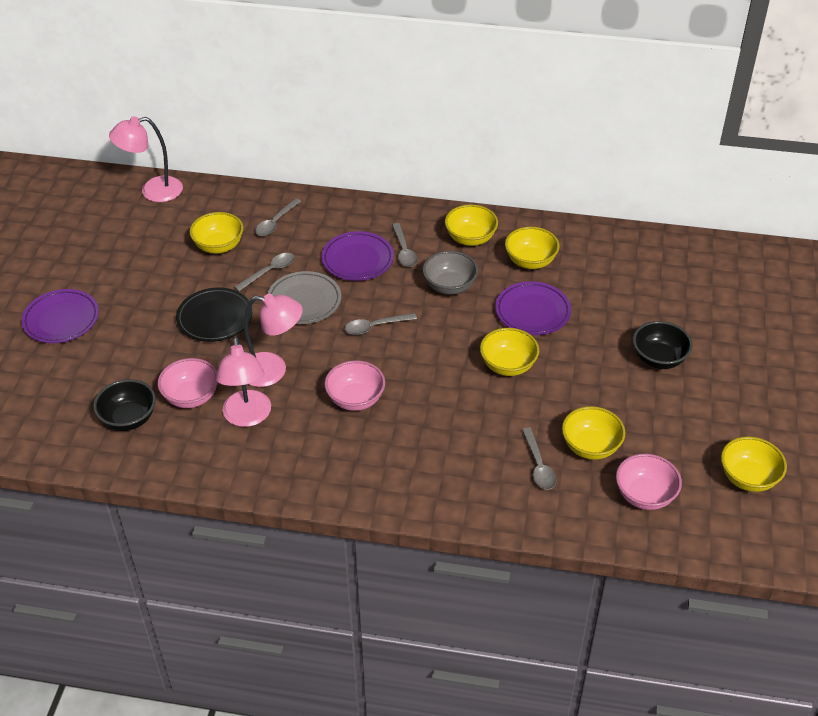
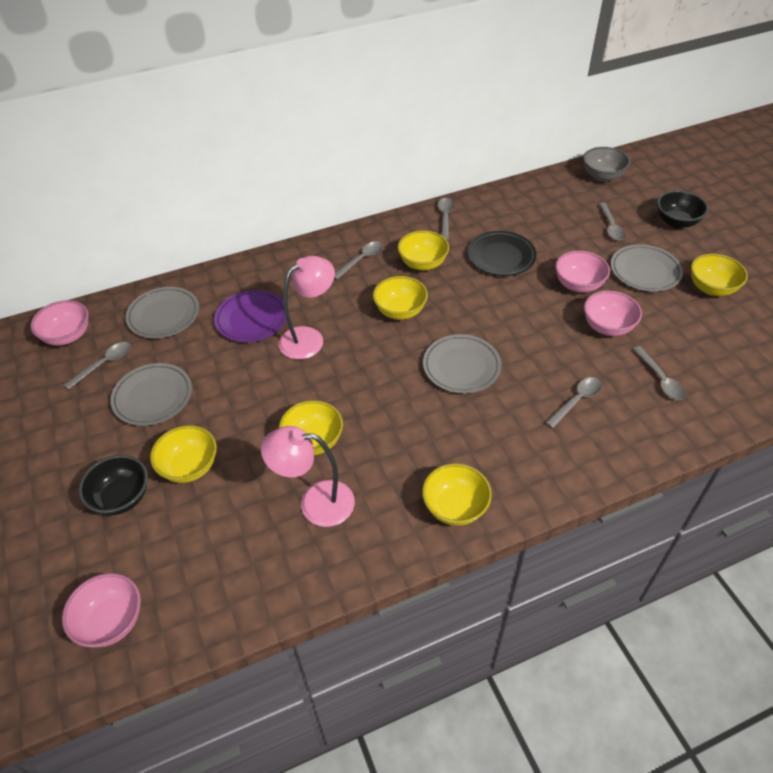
grey plate: [267,271,341,324] = 1 -> [110,363,192,426] [125,287,199,338] [423,334,502,394] [611,244,683,292] = 4
grey spoon: [234,253,295,291] [255,198,301,236] [345,313,417,335] [392,223,418,267] [522,427,557,490] = 5 -> [64,342,131,390] [334,241,383,279] [437,198,454,240] [545,377,602,428] [599,202,626,241] [633,346,685,400] = 6
pink bowl: [158,358,218,408] [324,360,385,411] [616,454,682,510] = 3 -> [30,300,89,346] [62,573,141,648] [555,251,610,293] [584,291,642,336] = 4
pink lamp: [109,116,183,202] [216,337,271,427] [244,294,303,387] = 3 -> [261,426,355,527] [278,256,335,359] = 2
purple plate: [21,289,99,343] [322,231,394,281] [495,281,571,335] = 3 -> [214,290,286,342] = 1

